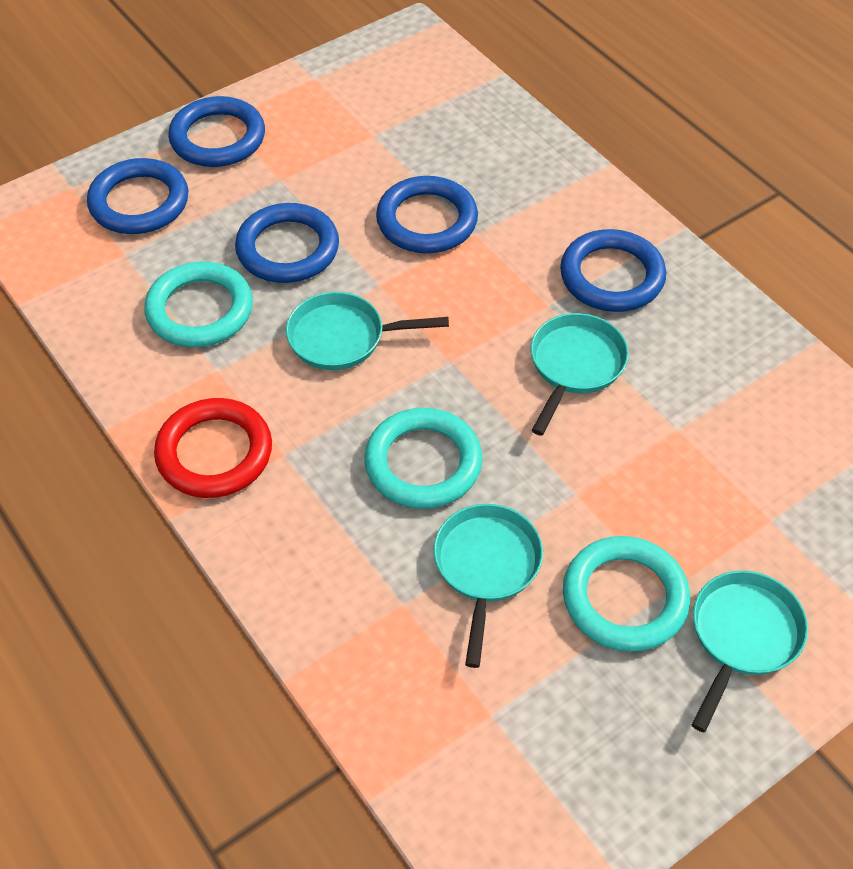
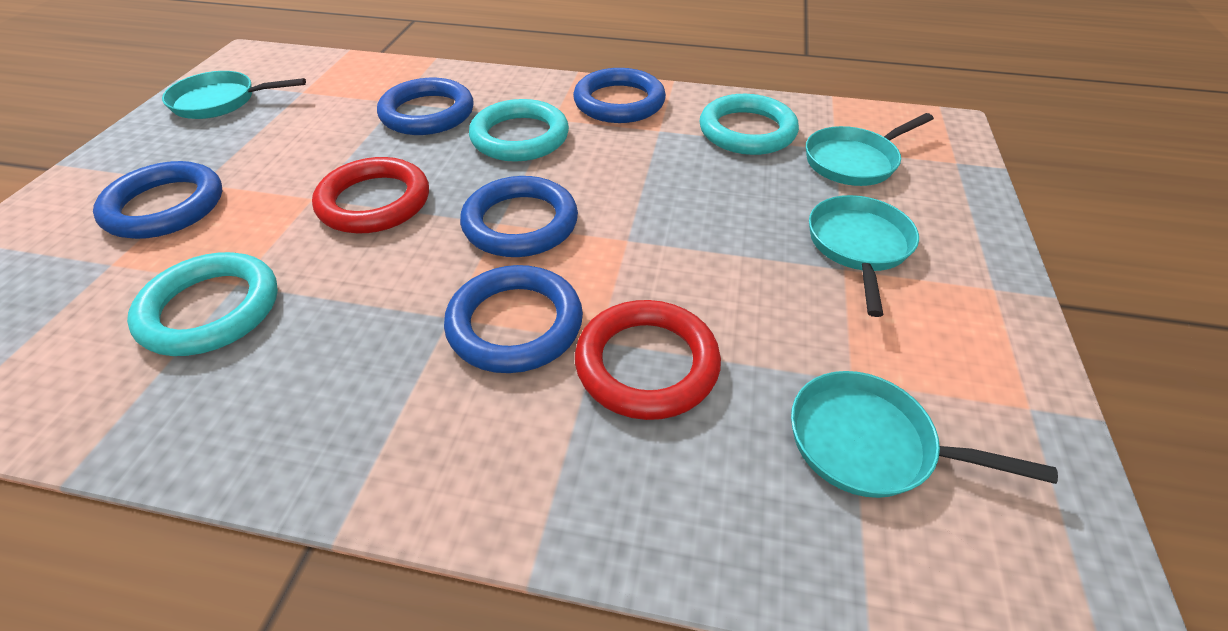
red ring: [154,398,272,498] = 1 -> [312,157,429,234] [575,300,721,420] = 2

